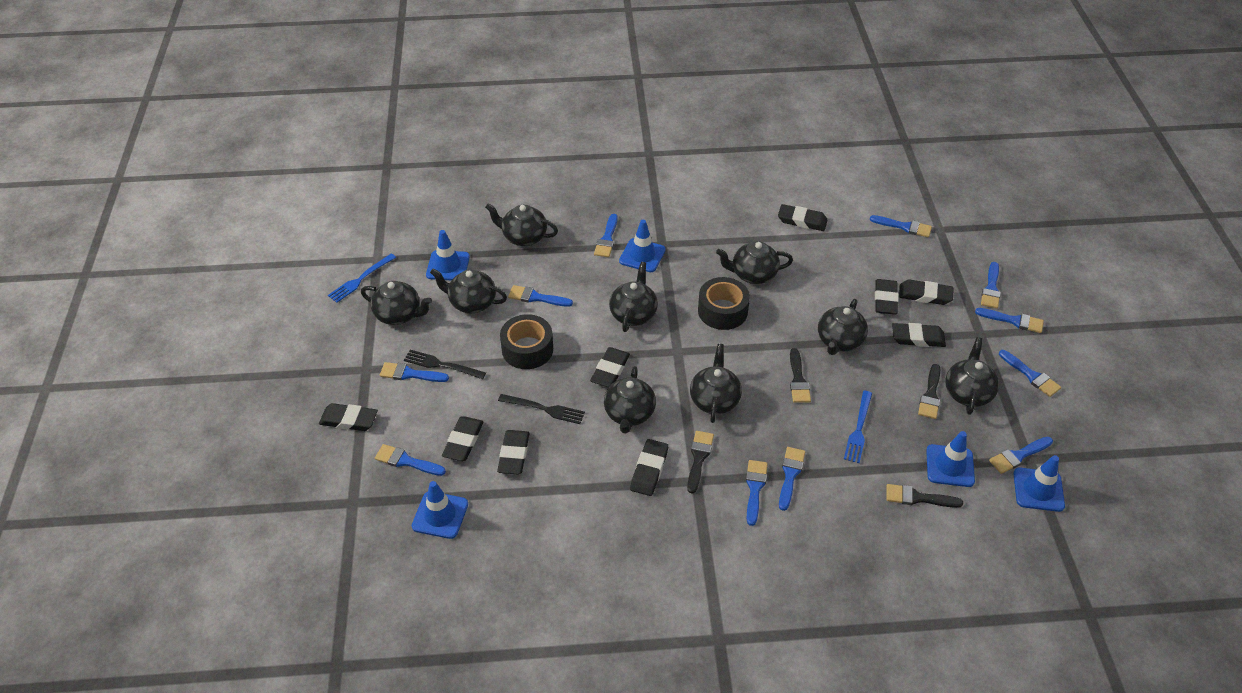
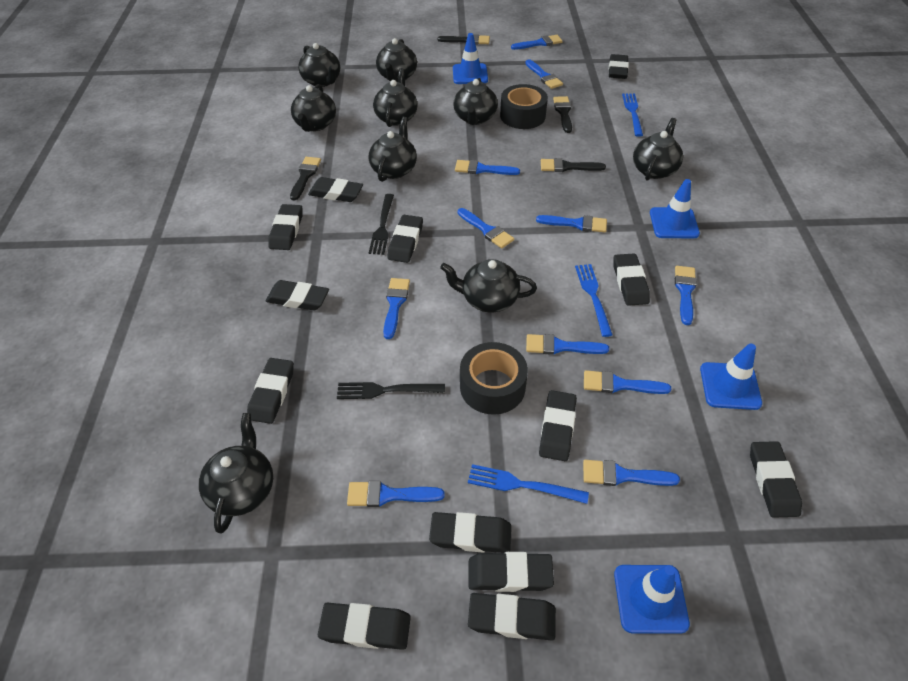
black eraser: [319,403,378,431] [442,416,483,461] [497,430,530,474] [590,347,630,387] [630,439,668,496] [778,204,828,231] [875,279,899,315] [892,323,946,347] [899,279,954,305] = 9 -> [247,358,294,424] [266,280,329,310] [268,204,302,250] [308,177,363,202] [318,603,411,650] [387,215,423,263] [429,512,511,553] [468,552,554,592] [468,593,556,641] [539,390,577,461] [609,54,629,79] [613,254,650,306] [750,441,802,518] = 13
blue fork: [328,254,396,303] [844,391,872,463] = 2 -> [468,464,589,504] [575,264,613,337] [622,93,643,137] = 3
blue traffic cone: [412,481,468,539] [426,230,470,280] [619,220,666,272] [926,431,975,487] [1013,455,1065,512] = 5 -> [453,33,488,84] [614,565,690,634] [650,179,700,238] [700,343,762,410] = 4

